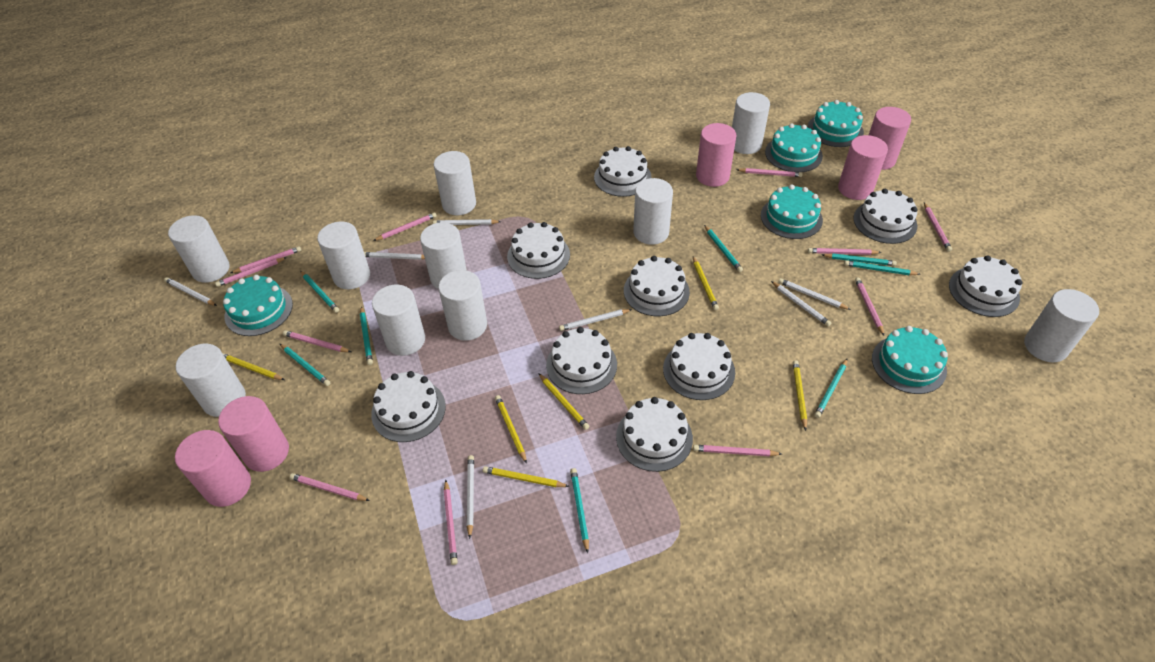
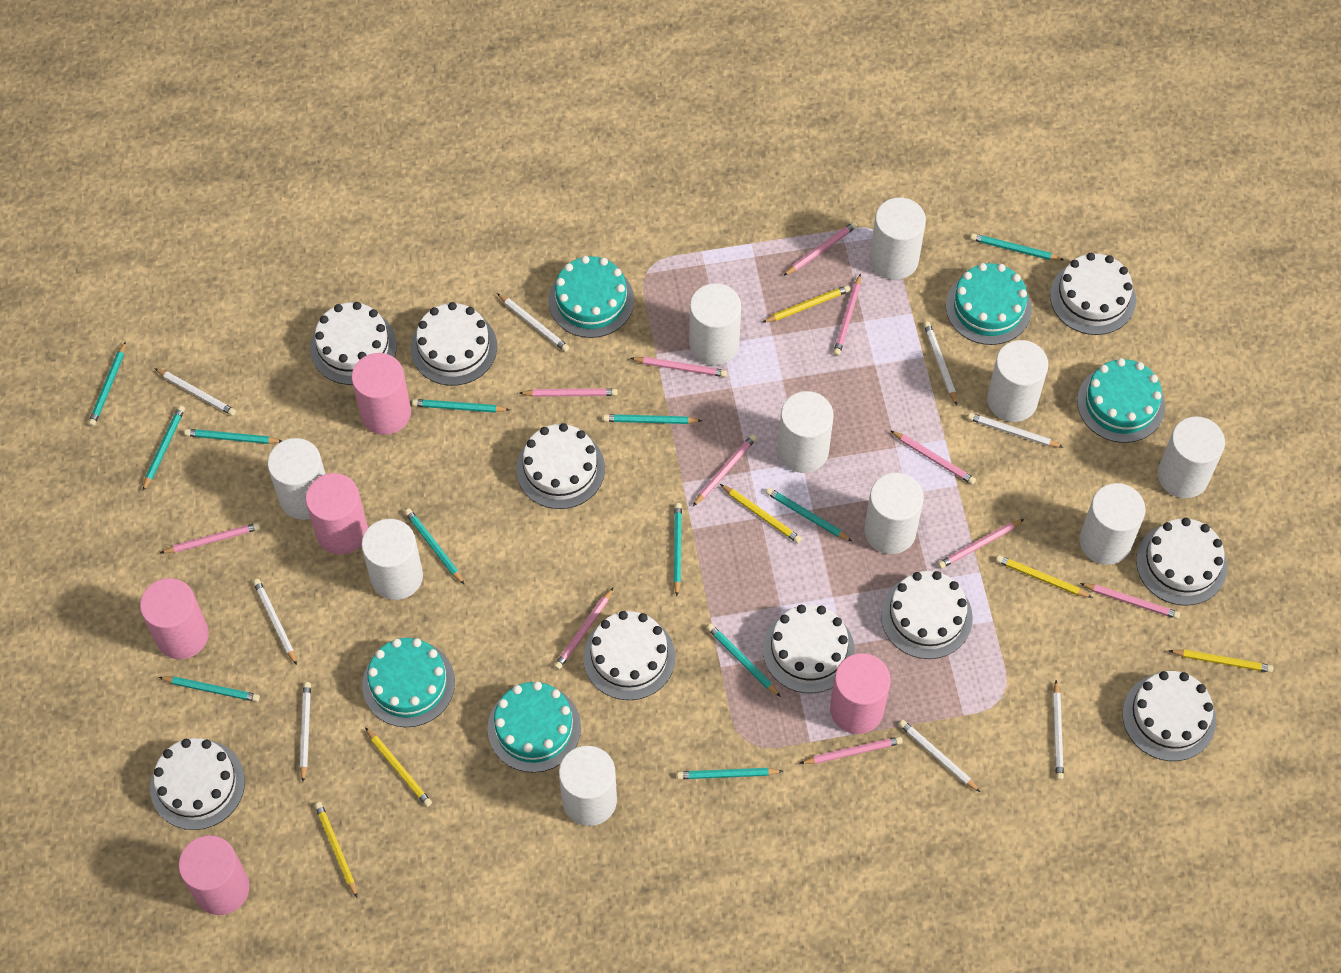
turquoise pencil: [280,344,330,386] [300,271,339,313] [360,306,373,365] [570,468,589,553] [704,225,743,272] [814,359,847,418] [822,253,897,266] [844,260,921,275] = 8 -> [88,341,126,426] [143,405,185,491] [159,676,260,702] [184,429,282,444] [405,508,464,584] [412,399,510,413] [603,414,702,424] [674,503,682,596] [677,768,783,779] [707,624,781,697] [766,487,852,541] [970,233,1064,260] = 12
white cake: [371,371,446,442] [507,222,570,279] [546,327,617,394] [594,146,652,197] [616,397,693,472] [624,256,690,316] [663,333,735,400] [853,189,918,244] [949,255,1022,317] = 9 -> [150,738,245,830] [310,302,397,385] [411,302,497,386] [516,423,605,509] [583,611,675,700] [763,605,855,693] [881,571,973,659] [1050,253,1136,335] [1122,671,1216,761] [1136,518,1227,606] = 10
white pencil: [164,277,217,306] [364,252,425,260] [433,219,501,225] [467,455,474,539] [559,309,632,331] [771,281,831,327] [778,278,851,310] = 7 -> [154,368,236,416] [253,579,297,665] [300,682,311,781] [497,293,569,352] [899,720,980,792] [923,321,957,405] [967,413,1063,447] [1053,680,1064,780] = 8

